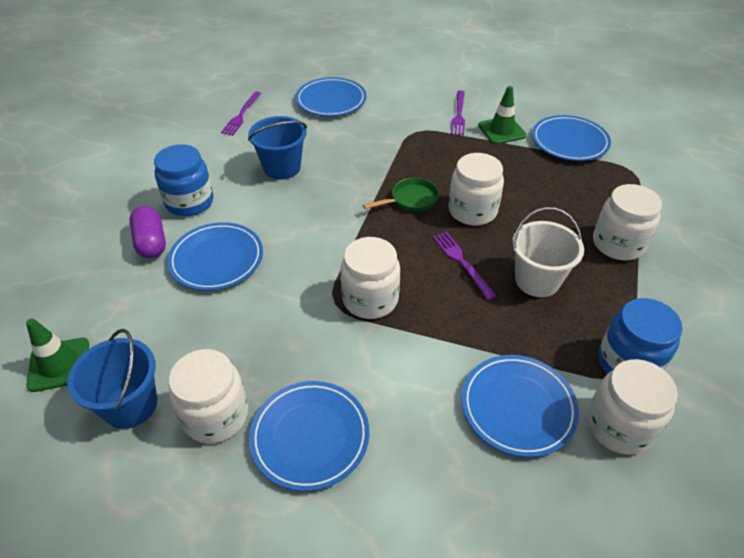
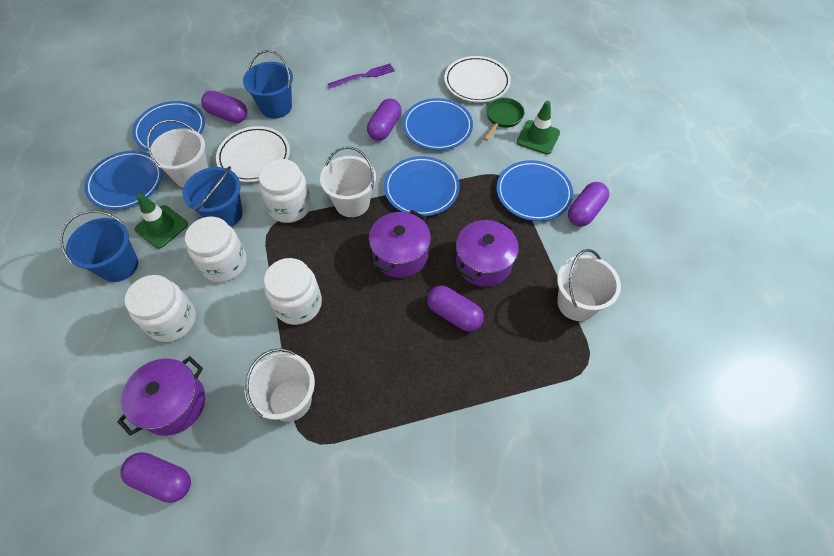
blue bucket: [67,329,157,429] [248,116,307,180] = 2 -> [60,211,138,282] [183,166,243,227] [243,50,293,119] = 3
blue jar: [154,144,213,216] [598,298,683,374] = 2 -> none = 0
purple capsule: [129,206,166,259] = 1 -> [120,452,191,503] [201,91,247,123] [367,98,402,141] [427,286,484,332] [568,182,609,227] = 5
purple fork: [221,91,261,135] [433,232,496,300] [451,90,465,135] = 3 -> [328,63,395,88] = 1
purple pot: none = 0 -> [117,356,205,436] [369,210,431,278] [456,219,519,287] = 3
white bucket: [512,207,584,297] = 1 -> [147,120,208,188] [245,348,315,422] [320,147,376,217] [557,249,621,321] = 4
white jar: [169,349,248,444] [341,237,400,319] [449,153,504,226] [587,359,678,455] [593,184,662,260] = 5 -> [125,275,196,342] [185,217,247,282] [259,159,311,223] [264,258,322,325] = 4
white plate: none = 0 -> [216,126,290,182] [444,56,511,102] = 2

